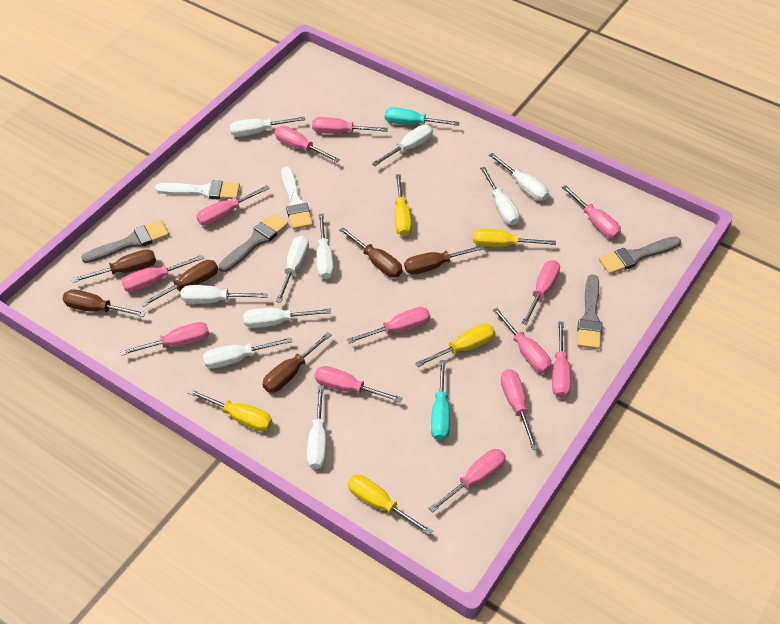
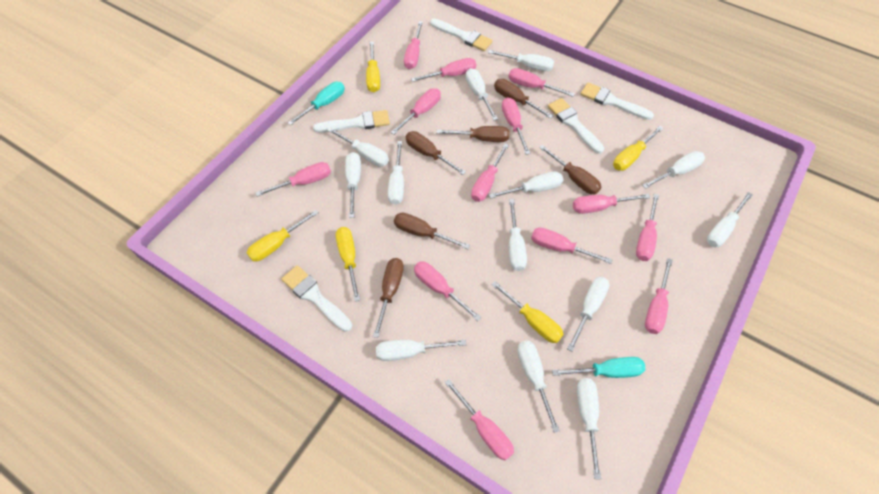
grey brush: [81,220,169,263] [218,213,288,272] [577,274,602,349] [599,236,681,274] = 4 -> none = 0
white brush: [155,180,240,199] [281,167,313,230] = 2 -> [281,265,352,332] [313,110,390,133] [430,19,493,51] [548,98,604,154] [580,82,654,120] = 5
white screwdriver: [181,285,268,304] [203,337,292,369] [230,117,305,137] [243,308,331,328] [276,236,309,303] [307,386,327,469] [316,214,334,279] [372,125,433,166] [480,167,520,225] [489,153,549,201] = 10 -> [327,128,389,167] [345,152,361,218] [376,340,467,361] [388,141,404,205] [466,68,498,120] [488,50,554,71] [489,171,563,199] [509,199,527,271] [518,341,560,433] [567,277,610,352] [577,378,601,479] [642,151,705,189] [707,192,753,247] = 13

